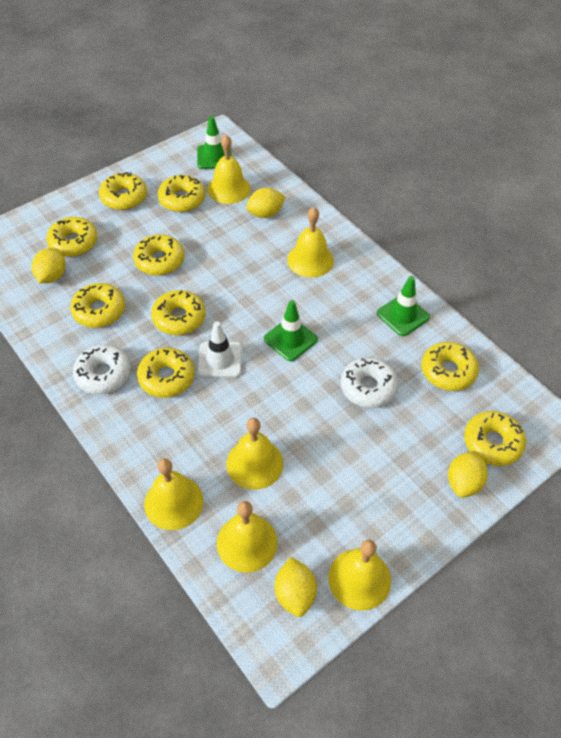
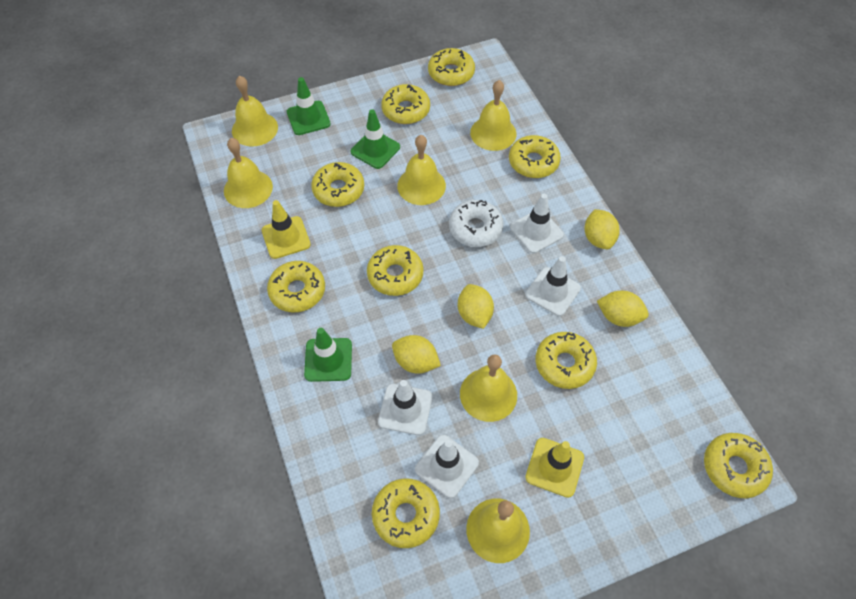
white donut: [73,345,131,394] [341,357,398,408] = 2 -> [449,200,504,247] = 1
white traffic cone: [198,321,242,378] = 1 -> [378,380,432,435] [415,435,479,498] [510,194,564,253] [525,256,581,316] = 4
yellow traffic cone: none = 0 -> [262,200,311,259] [525,438,584,498] = 2

